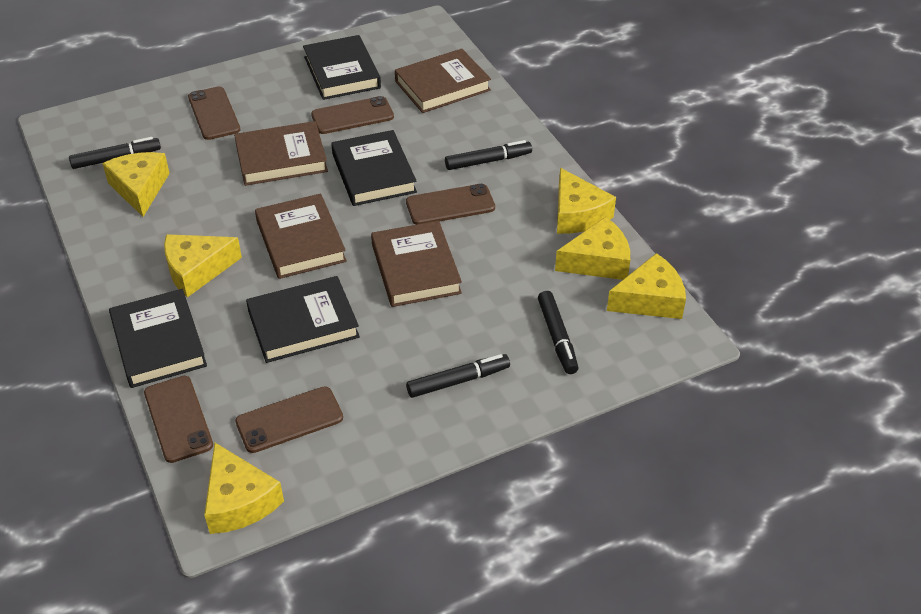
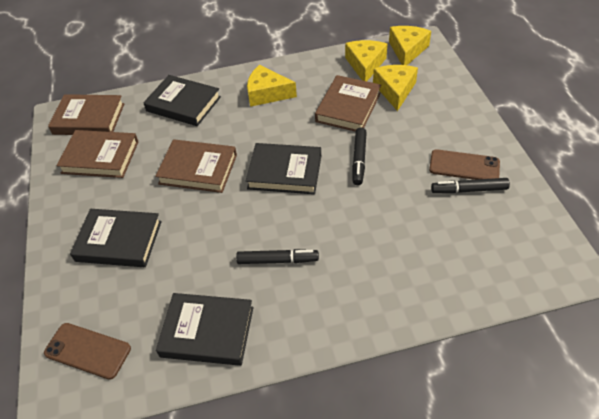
black marker: [69,137,161,169] [406,354,510,398] [445,140,532,170] [538,291,578,374] = 4 -> [236,249,319,264] [352,127,367,185] [431,178,510,194] = 3
brown phone: [144,376,213,463] [188,86,240,140] [235,386,343,453] [311,96,394,134] [406,184,495,225] = 5 -> [44,323,131,380] [429,149,500,180] = 2
yellow cheese: [102,152,170,217] [164,234,242,297] [204,443,284,534] [555,217,630,280] [557,168,616,234] [607,253,686,319] = 6 -> [247,65,297,107] [345,40,387,81] [373,65,418,111] [389,26,431,65] = 4

